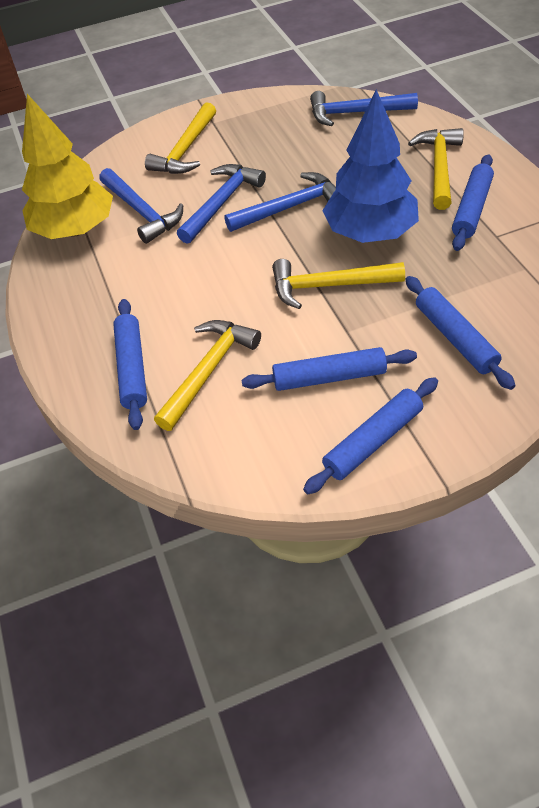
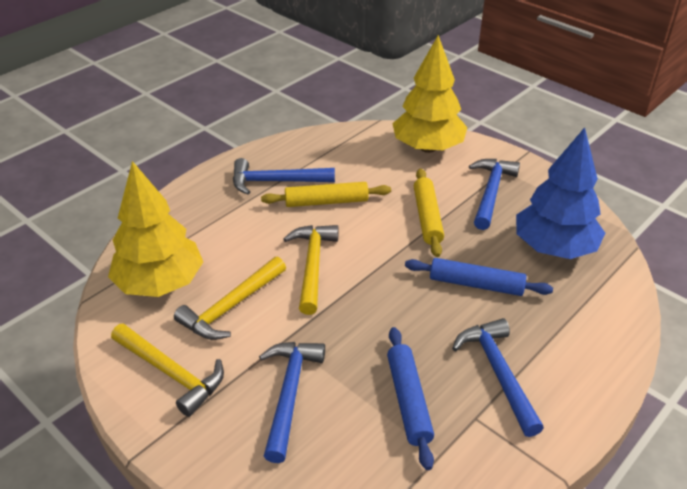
blue rolling pin: [113,299,147,430] [242,347,417,391] [303,377,438,494] [406,276,516,390] [452,154,494,251] = 5 -> [387,327,434,470] [405,258,553,296] = 2
yellow hammer: [145,102,216,174] [154,320,261,431] [272,259,405,309] [408,128,464,210] = 4 -> [111,323,224,417] [174,256,286,340] [283,225,339,315] = 3
yellow rolling pin: none = 0 -> [261,182,391,207] [414,168,444,257] = 2
yellow tree: [22,94,113,239] = 1 -> [108,161,203,297] [392,35,467,153] = 2

